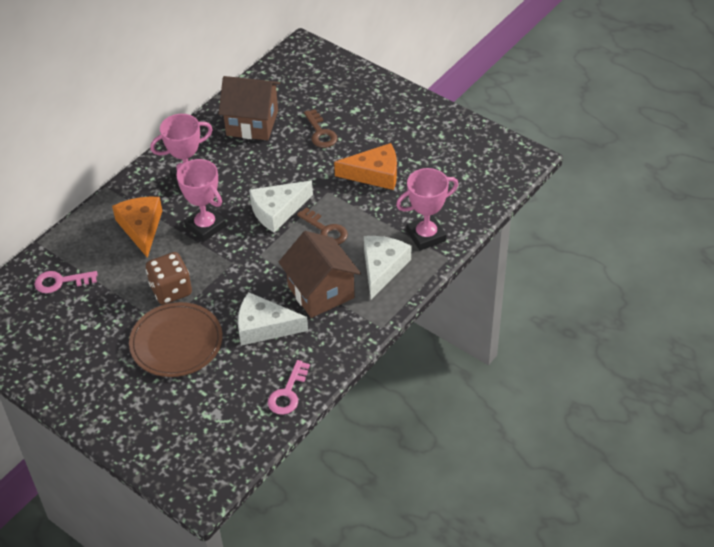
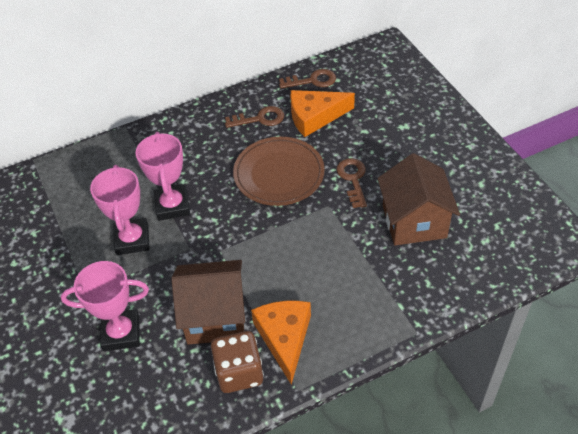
brown key: [297,207,348,244] [304,109,337,148] = 2 -> [225,106,284,128] [279,69,336,89] [337,158,367,208] = 3
pink key: [34,271,98,293] [268,360,310,415] = 2 -> none = 0
white cheese: [238,292,308,346] [249,181,313,233] [364,236,411,299] = 3 -> none = 0

